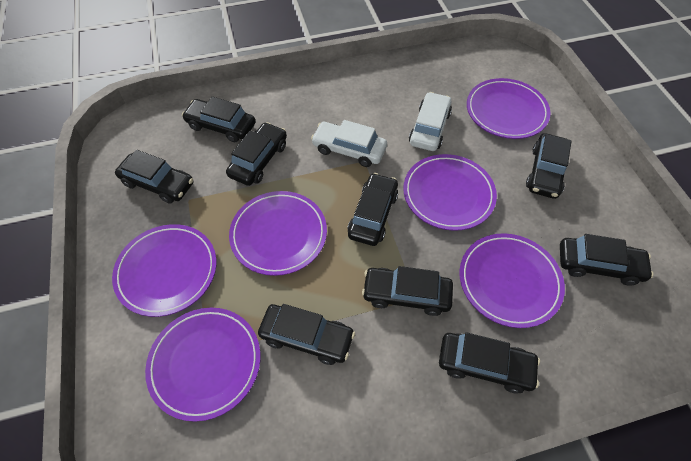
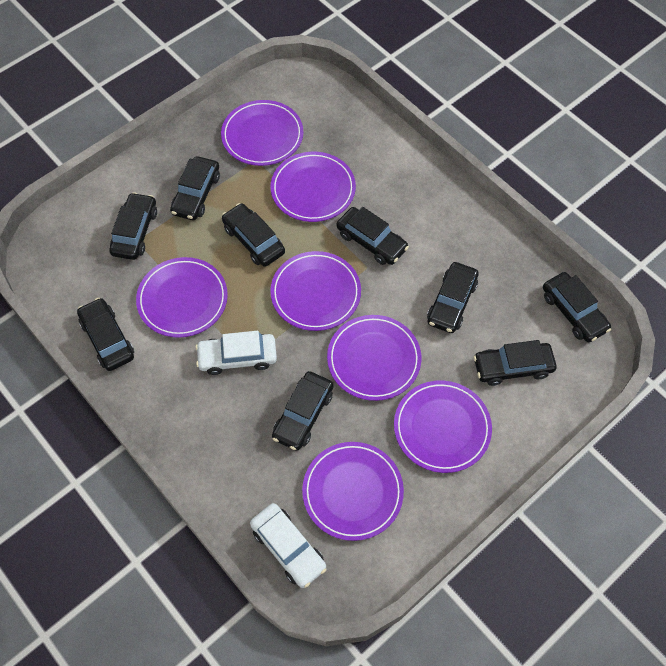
purple plate: [112,224,217,317] [145,308,260,422] [229,191,327,276] [403,154,497,231] [460,233,565,328] [467,78,551,139] = 6 -> [136,257,228,338] [221,100,303,166] [270,251,361,331] [271,152,356,222] [302,442,404,541] [327,315,421,401] [394,380,492,473] = 7

